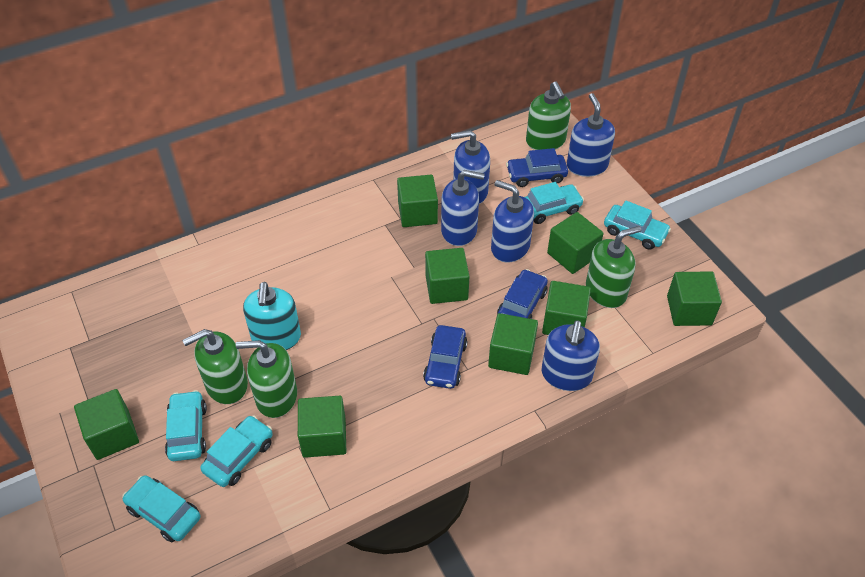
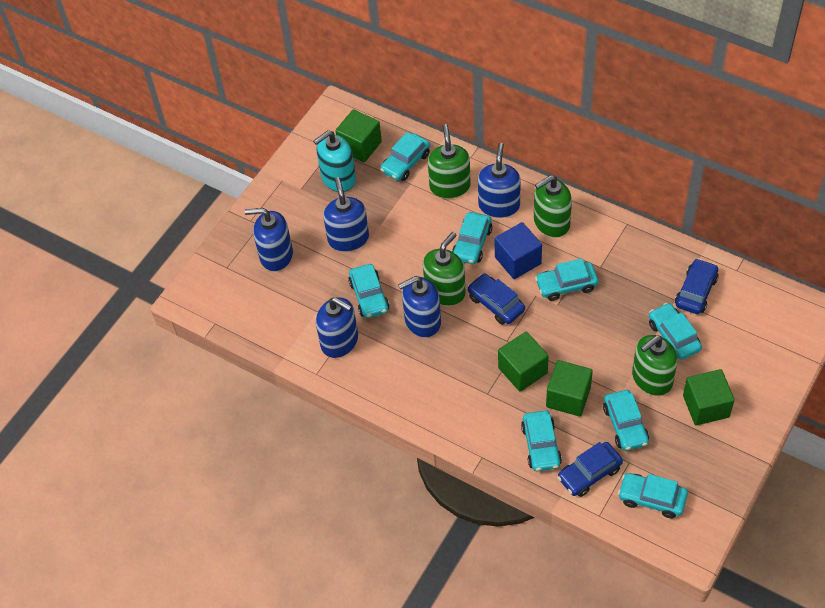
blue cube: none = 0 -> [495,222,542,279] = 1
green cube: [74,389,139,460] [298,396,347,458] [397,175,438,227] [425,248,470,304] [488,313,538,375] [542,281,591,335] [547,212,604,274] [667,271,722,326] = 8 -> [335,109,382,163] [498,332,549,391] [546,360,593,417] [683,369,735,426] = 4
turquoise car: [122,475,200,542] [165,390,207,461] [200,415,273,487] [525,182,584,224] [604,201,671,250] = 5 -> [348,264,390,318] [380,132,430,181] [452,212,492,264] [521,410,562,472] [535,258,598,301] [603,390,649,451] [618,473,688,518] [649,303,702,360] = 8

